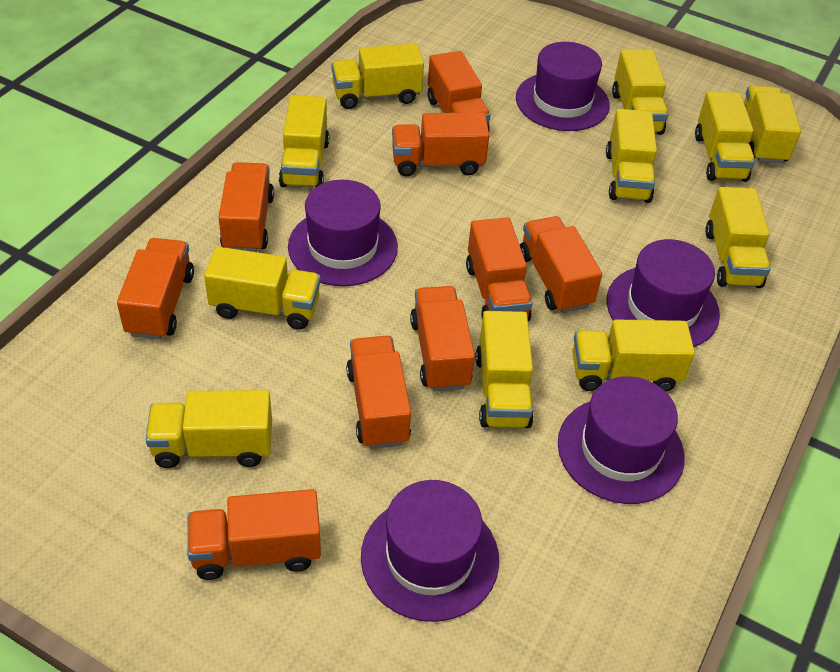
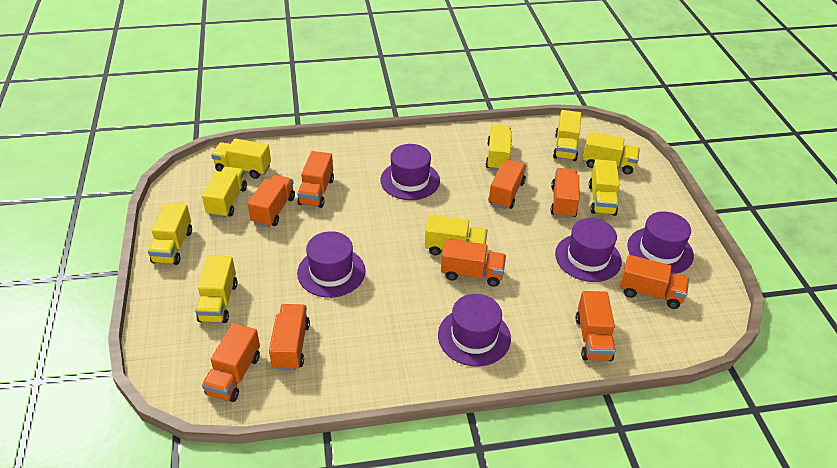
yellow truck: [145,390,272,468] [204,247,321,330] [279,95,329,188] [332,43,424,109] [475,311,534,428] [572,319,695,392] [606,109,657,203] [612,50,669,135] [695,92,755,182] [705,187,771,288] [744,85,801,164] = 11 -> [148,203,192,265] [195,256,237,323] [202,167,247,218] [211,138,271,179] [425,215,488,255] [486,125,512,170] [553,110,581,161] [583,132,640,174] [589,159,619,216] = 9

